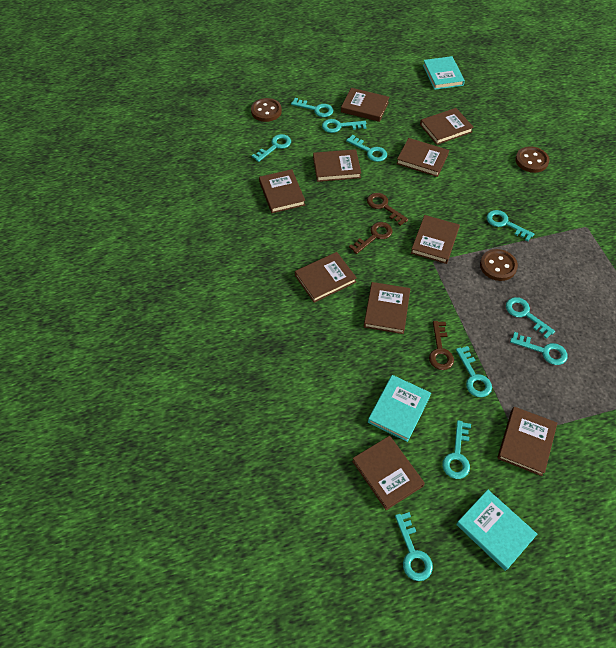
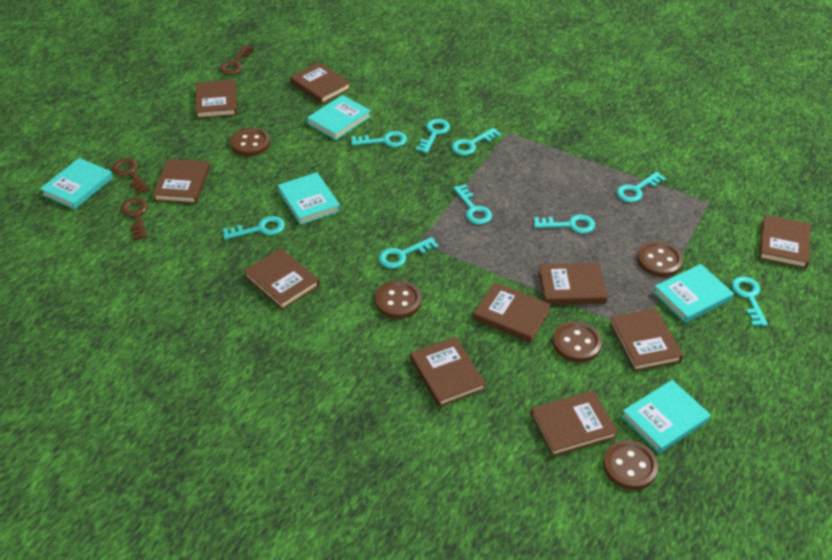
brown button: [251,98,282,122] [480,249,518,281] [515,146,550,173] = 3 -> [230,128,270,156] [375,280,421,319] [553,321,602,362] [603,440,658,490] [637,241,683,277] = 5
turquoise book: [368,375,431,442] [423,56,465,90] [456,490,537,571] = 3 -> [40,158,113,210] [278,172,341,225] [307,95,371,140] [621,380,711,454] [653,264,734,323] = 5
turquoise key: [252,134,291,162] [291,98,333,117] [322,119,367,133] [346,135,387,162] [395,512,433,581] [442,420,471,479] [456,346,492,397] [487,210,534,241] [506,297,555,339] [510,332,567,365] = 10 -> [223,216,285,240] [351,131,407,147] [379,237,439,269] [416,119,450,153] [451,128,501,156] [453,184,492,225] [534,214,595,234] [617,172,666,203] [731,276,768,327] = 9

